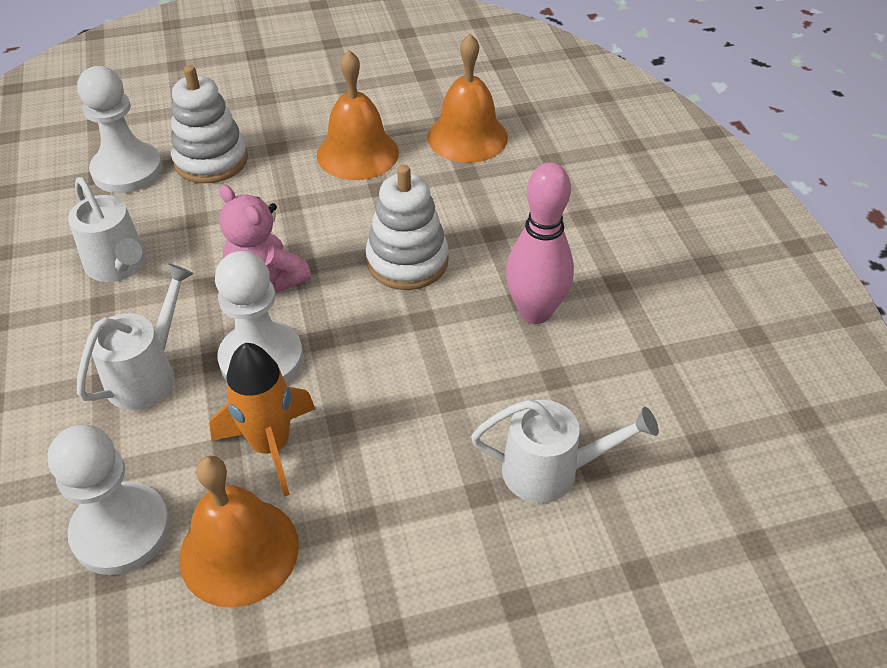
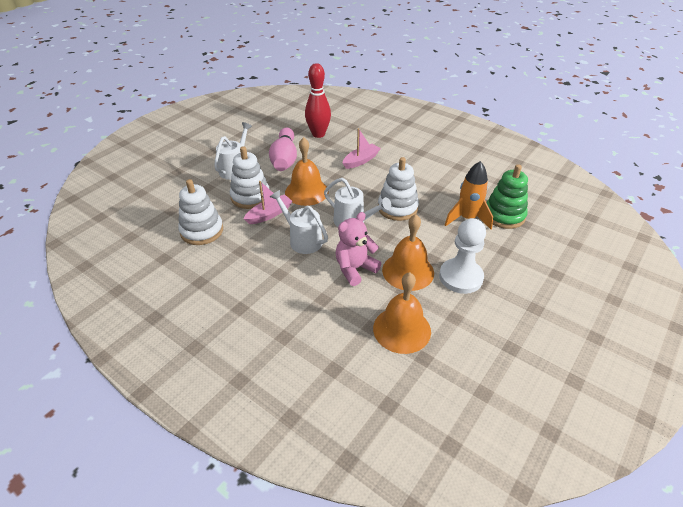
green stacking toy: none = 0 -> [486,164,528,229] = 1
pink boat: none = 0 -> [244,181,292,224] [343,128,381,169] = 2
red bowling pin: none = 0 -> [305,63,331,138] = 1
white pawn: [48,425,170,575] [77,66,163,193] [215,251,303,383] = 3 -> [439,218,486,294] = 1
white stacking toy: [171,65,248,183] [365,165,448,290] = 2 -> [178,179,223,245] [230,146,270,209] [378,157,419,221] = 3

